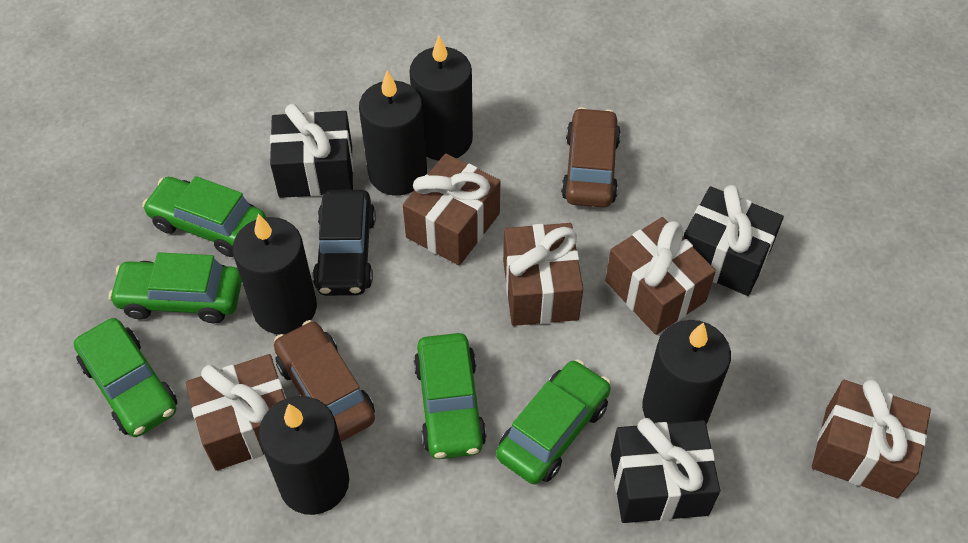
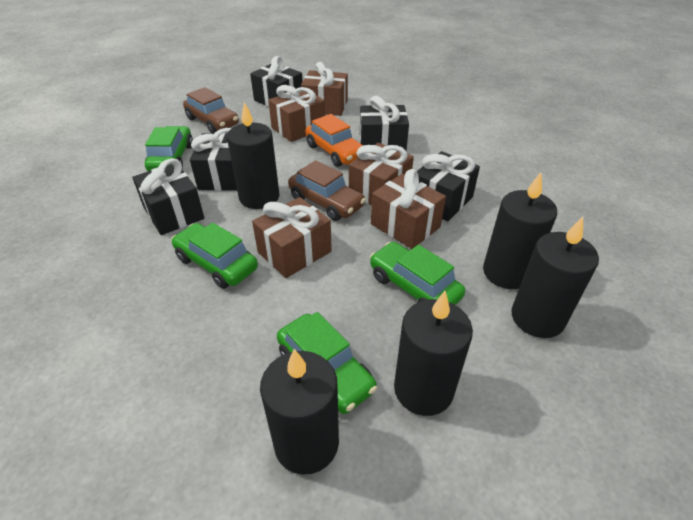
black car: [313,190,376,296] = 1 -> none = 0
black gift: [270,104,354,198] [611,418,720,523] [683,185,784,296] = 3 -> [132,158,204,235] [190,128,237,191] [250,56,303,107] [360,96,409,150] [417,151,480,221] = 5
green car: [74,318,177,437] [109,252,242,323] [142,176,266,257] [414,333,487,459] [496,359,611,485] = 5 -> [145,126,193,171] [171,223,258,289] [277,312,377,414] [370,242,465,305] = 4
orange car: none = 0 -> [305,114,363,167] = 1

